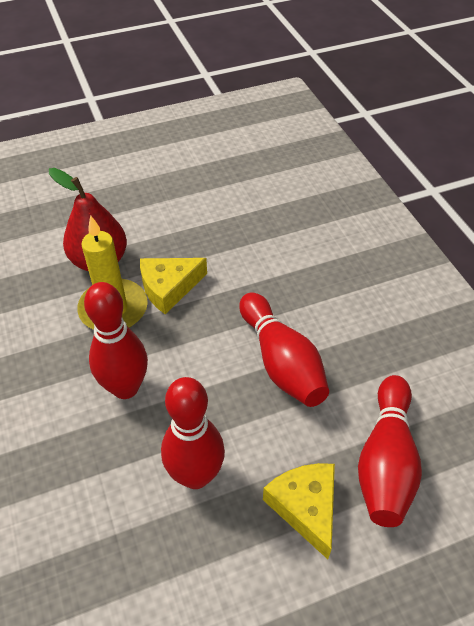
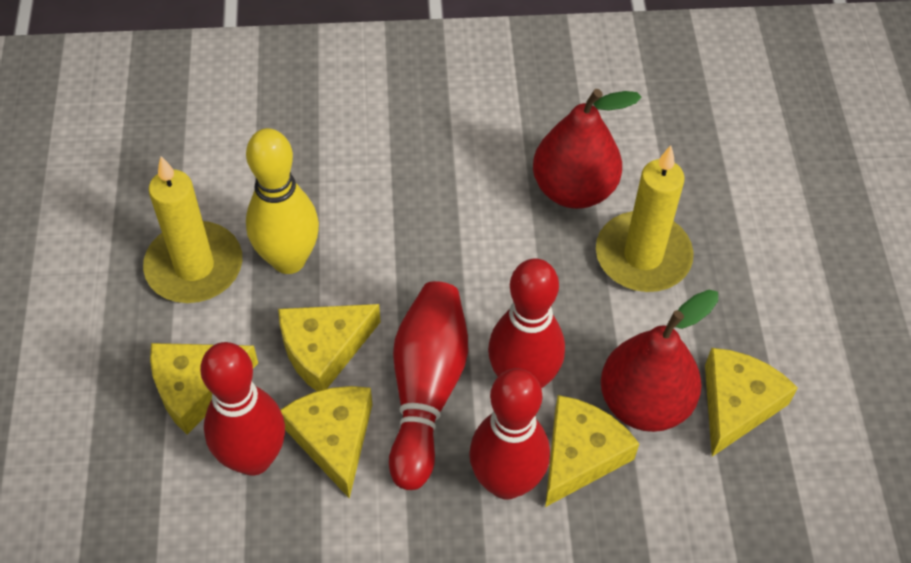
red pear: [49,168,127,271] = 1 -> [533,89,642,209] [601,290,718,432] = 2
yellow bowling pin: none = 0 -> [246,128,319,274] = 1
yellow candle: [77,215,148,330] = 1 -> [143,156,242,303] [596,145,694,292] = 2
yellow cheese: [140,258,207,314] [263,463,335,559] = 2 -> [150,343,258,435] [278,304,381,391] [281,386,372,499] [545,395,639,507] [705,348,798,457] = 5

